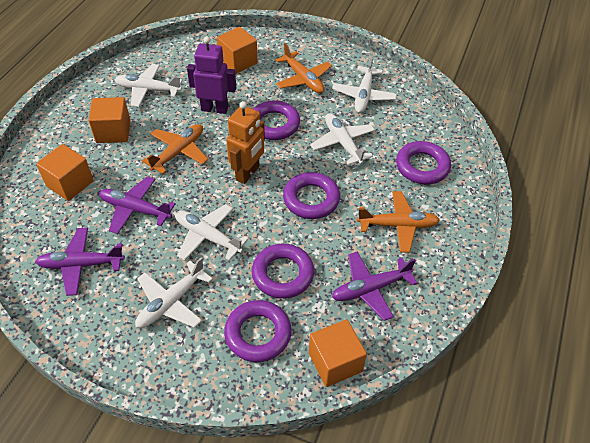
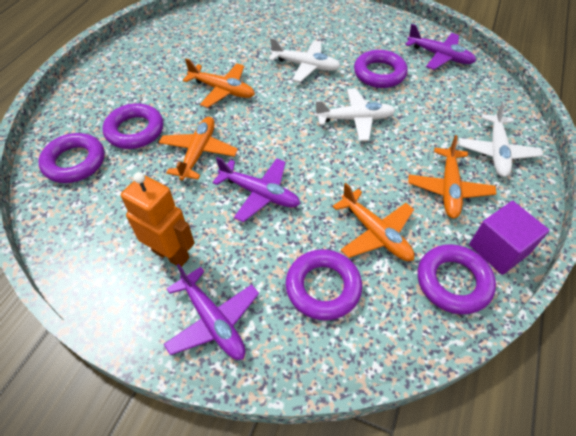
orange cube: [36,144,94,201] [88,97,130,143] [217,27,258,74] [309,319,367,387] = 4 -> none = 0
orange plane: [142,124,208,174] [276,43,332,93] [357,191,440,253] = 3 -> [159,117,238,181] [183,58,255,108] [332,183,415,261] [408,135,497,219] = 4
purple cube: none = 0 -> [469,201,550,275] = 1
purple robot: [187,36,236,114] = 1 -> none = 0
white plane: [114,64,182,107] [135,257,213,328] [175,204,249,261] [310,113,375,165] [332,56,397,113] = 5 -> [269,38,341,82] [314,88,396,141] [459,102,543,177] = 3

